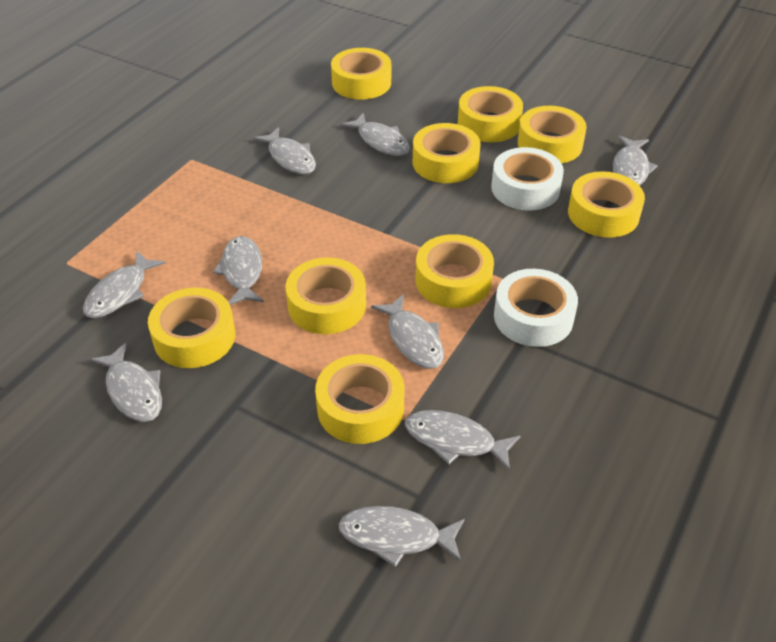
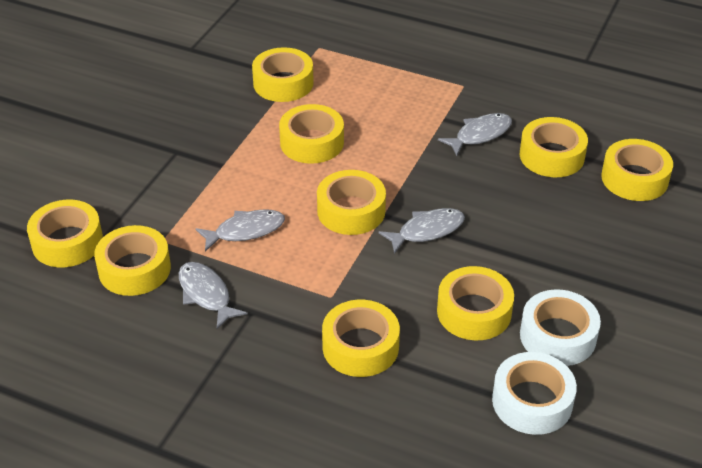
grey fish: [83,251,165,318] [89,343,162,422] [213,236,264,305] [253,127,316,174] [339,506,465,567] [341,113,410,156] [371,294,444,369] [405,410,521,471] [613,136,657,186] = 9 -> [179,262,247,329] [196,209,285,252] [378,208,465,254] [438,113,512,156] = 4

